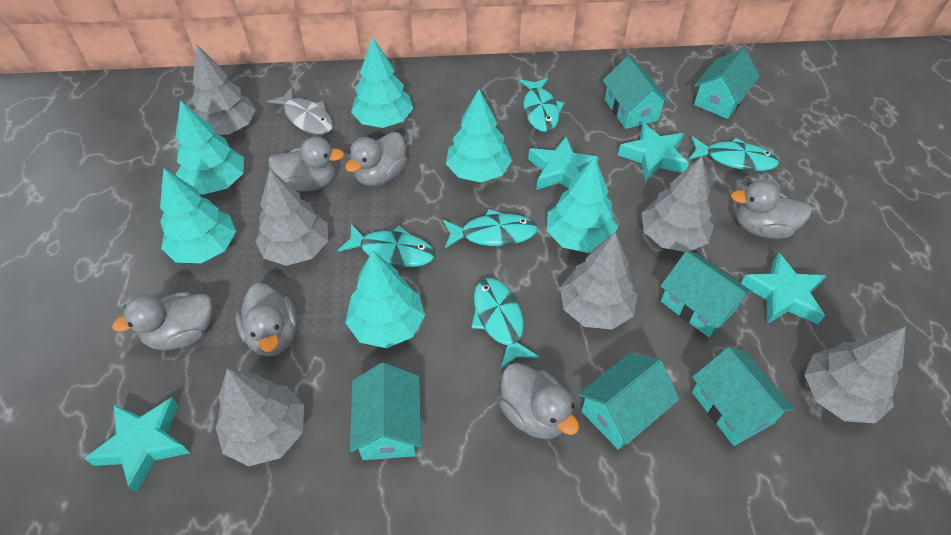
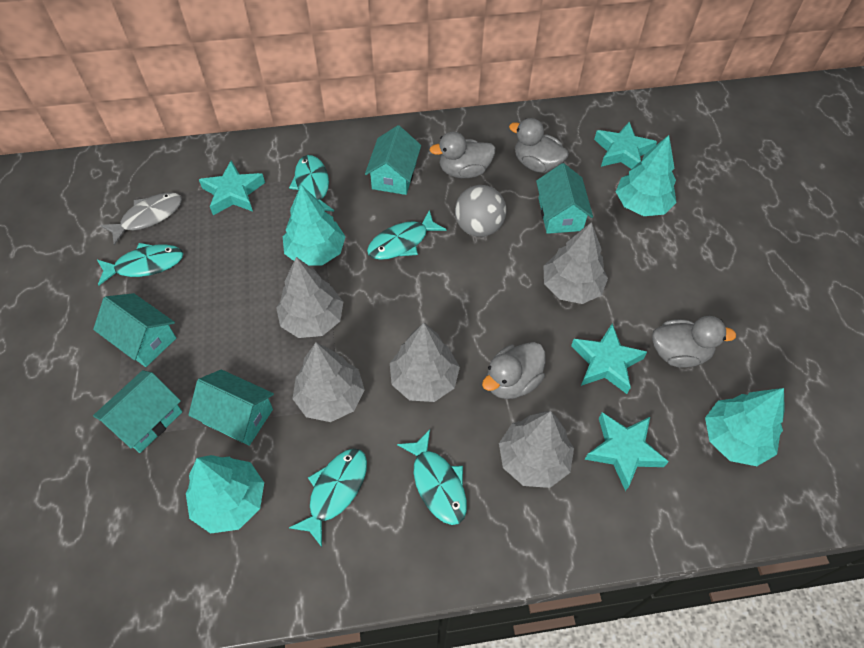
grey ball: none = 0 -> [455,185,506,237] = 1
grey duck: [112,292,212,350] [236,283,297,356] [268,136,344,191] [345,132,407,186] [499,363,579,439] [731,180,812,239] = 6 -> [429,132,495,178] [482,342,545,399] [509,118,569,173] [652,316,736,368] = 4
grey tree: [191,45,256,135] [216,368,304,466] [255,169,328,266] [560,232,638,330] [642,157,714,252] [804,326,906,423] = 6 -> [276,257,343,338] [292,342,365,422] [390,323,460,402] [499,411,574,488] [544,222,608,304] = 5
turquoise house: [350,363,421,460] [578,353,679,450] [603,56,670,129] [661,251,752,337] [692,347,795,446] [694,48,760,119] = 6 -> [93,293,176,367] [93,370,182,453] [188,369,274,446] [365,125,421,195] [536,163,593,234] = 5
turquoise tree: [160,168,236,263] [176,100,244,195] [345,250,425,348] [351,37,413,128] [446,89,512,182] [547,157,618,253] = 6 -> [186,455,264,534] [283,185,346,265] [616,135,677,216] [705,388,785,466] = 4

